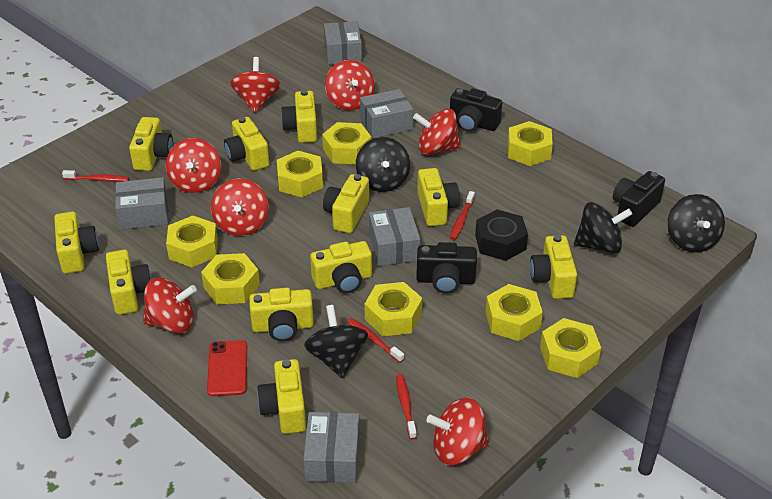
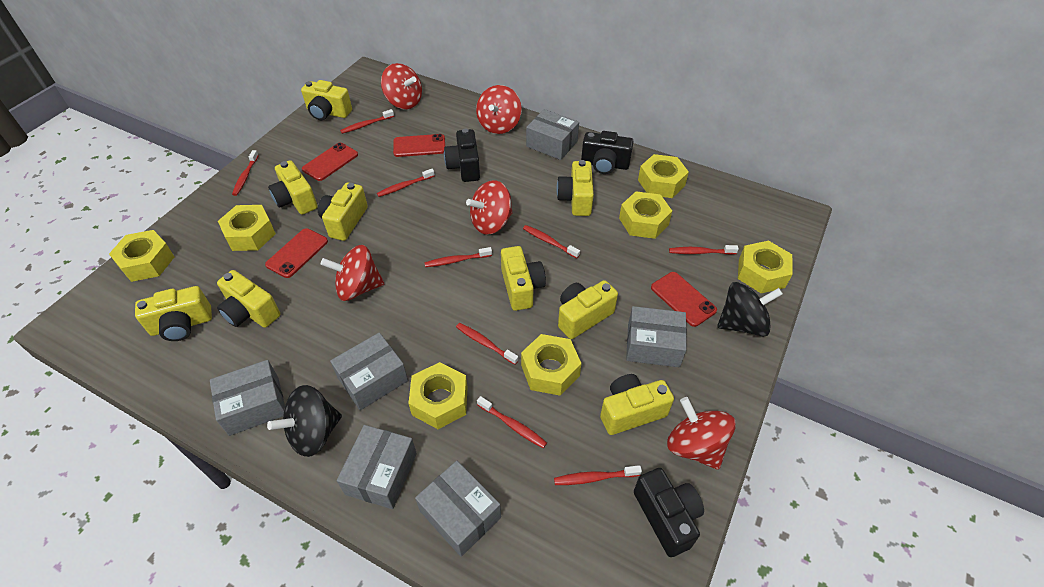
black nut: [475,209,528,261] = 1 -> none = 0
black spinning top: [304,305,368,378] [356,137,410,192] [574,202,632,254] [667,194,725,253] = 4 -> [267,385,342,457] [717,282,783,337] = 2
grey box: [115,177,169,230] [303,412,360,483] [324,21,362,65] [360,89,413,139] [369,207,420,266] = 5 -> [210,360,285,436] [330,333,408,410] [337,425,417,509] [415,461,501,557] [526,109,579,160] [626,306,687,367] = 6
red phone: [207,340,247,396] = 1 -> [265,228,328,278] [302,143,358,181] [393,134,445,157] [651,272,717,327] = 4
red spinning top: [143,278,197,334] [166,138,221,193] [211,179,269,236] [230,57,281,113] [325,60,375,111] [413,109,461,155] [427,398,489,465] = 7 -> [321,245,384,301] [381,63,422,109] [466,180,513,235] [476,85,522,134] [667,397,736,470] = 5
red toothbrush: [62,170,129,182] [347,318,404,363] [396,374,417,439] [450,191,475,240] = 4 -> [232,150,259,196] [340,109,394,134] [377,169,435,197] [424,247,492,267] [456,323,518,365] [477,396,547,448] [523,225,580,258] [554,465,642,485] [669,245,739,255] = 9
yellow camera: [54,212,99,274] [106,250,152,315] [129,117,173,171] [224,117,269,171] [249,288,314,341] [257,359,306,434] [281,90,317,143] [310,241,372,293] [323,174,369,233] [417,168,460,226] [530,235,577,299] = 11 -> [135,286,212,341] [217,270,280,328] [268,160,318,215] [301,80,352,120] [318,183,368,241] [501,246,546,311] [556,160,594,216] [558,280,618,339] [600,374,674,435] = 9
yellow nut: [166,216,218,267] [201,253,260,304] [277,151,323,197] [322,122,371,164] [365,282,422,336] [486,284,543,341] [507,121,553,166] [540,318,601,378] = 8 -> [109,230,175,282] [218,205,276,251] [408,362,468,429] [521,334,582,396] [619,191,672,239] [638,154,689,198] [738,240,792,293] = 7

